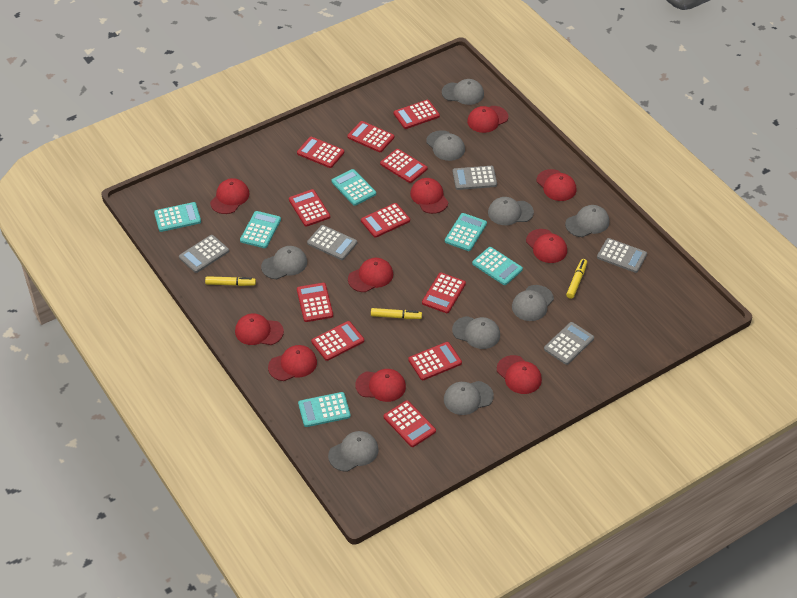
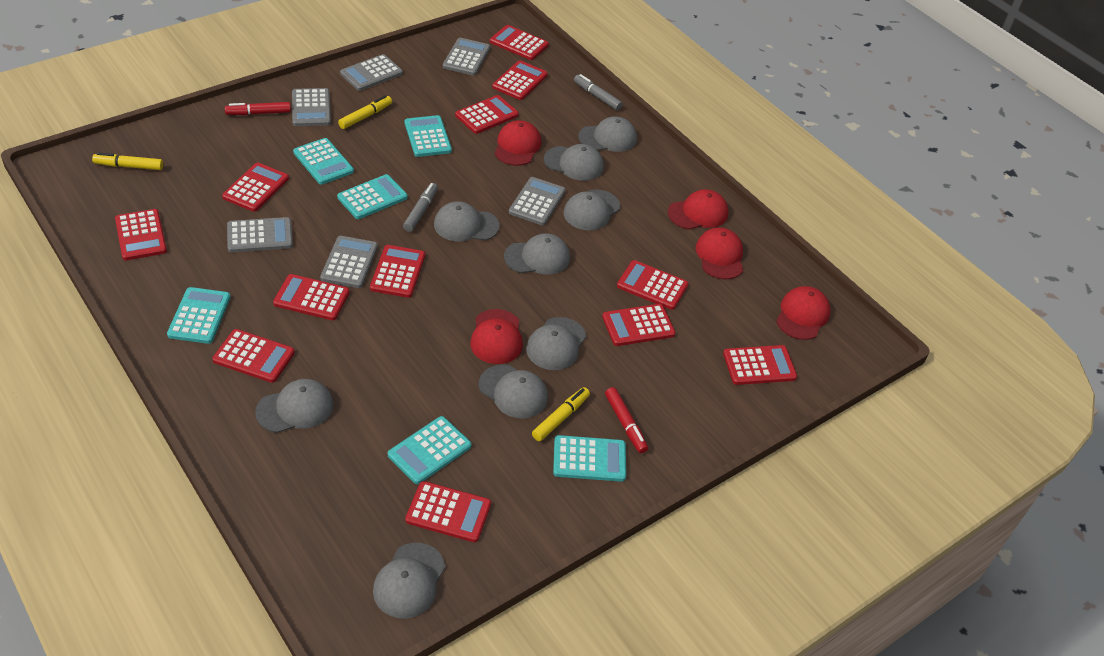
grey calculator: [179,235,229,273] [307,225,357,260] [453,166,497,190] [544,322,594,365] [597,238,647,273] = 5 -> [227,217,293,253] [292,88,331,126] [320,236,378,288] [340,54,403,91] [443,38,490,76] [509,177,565,225] = 6
grey marker: none = 0 -> [403,183,438,232] [574,74,623,110] = 2
red calculator: [289,189,330,227] [297,137,344,168] [297,283,333,322] [311,321,364,361] [347,121,394,152] [361,203,410,238] [380,149,428,183] [384,400,436,447] [394,100,440,129] [408,342,462,380] [422,273,466,313] = 11 -> [115,209,167,261] [212,329,295,383] [222,163,289,212] [273,274,350,320] [370,245,425,298] [405,481,491,542] [455,95,519,134] [490,25,549,60] [492,60,548,100] [602,304,676,346] [617,260,688,310] [723,345,797,385] = 12
red cap: [210,178,250,214] [235,314,284,345] [268,345,317,381] [348,258,393,292] [355,369,406,402] [410,178,448,214] [467,106,508,133] [497,355,542,394] [526,229,567,263] [537,169,576,201] = 10 -> [470,309,523,364] [495,120,541,166] [668,189,729,230] [696,227,743,279] [776,286,831,340] = 5
red marker: none = 0 -> [225,102,291,115] [605,387,648,453] = 2

